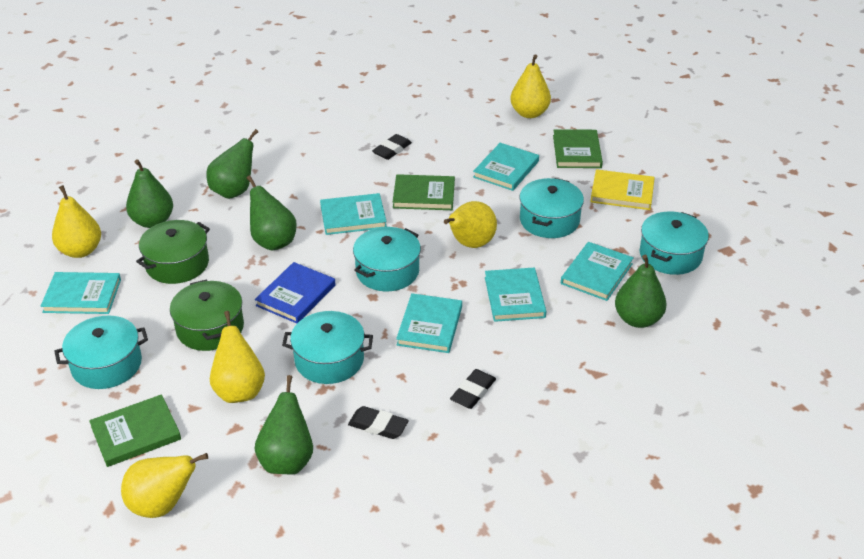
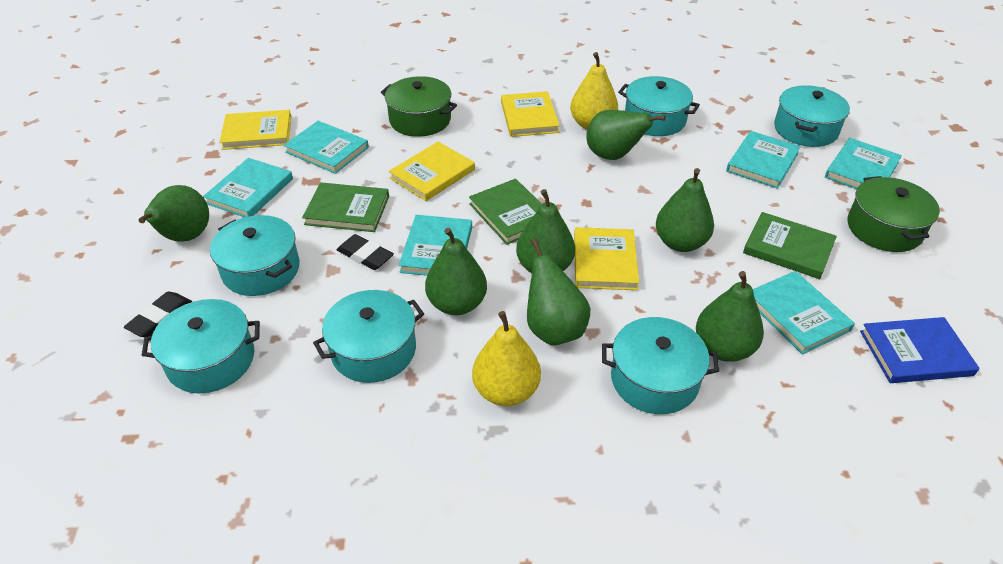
black eraser: [348,406,409,439] [372,134,412,160] [450,369,496,409] = 3 -> [124,292,193,337] [337,234,394,270] = 2
green pear: [126,159,173,228] [206,129,258,199] [247,175,297,250] [255,375,313,475] [615,255,666,328] = 5 -> [138,185,209,242] [425,228,487,315] [516,189,575,273] [527,238,590,345] [586,110,666,160] [656,168,714,252] [696,271,764,362] = 7
turquoise pot: [54,315,148,389] [282,311,373,384] [353,227,421,291] [520,178,584,238] [640,211,709,275] = 5 -> [142,299,260,394] [210,215,300,296] [313,290,424,383] [602,317,719,414] [618,76,700,136] [774,85,850,147] = 6
yellow book: [590,169,655,210] = 1 -> [219,110,291,150] [389,142,475,201] [501,91,560,137] [574,227,639,290] = 4
yellow pear: [52,185,101,258] [121,453,208,518] [210,311,265,403] [444,201,497,248] [510,54,551,118] = 5 -> [472,311,541,406] [570,52,618,130] = 2

